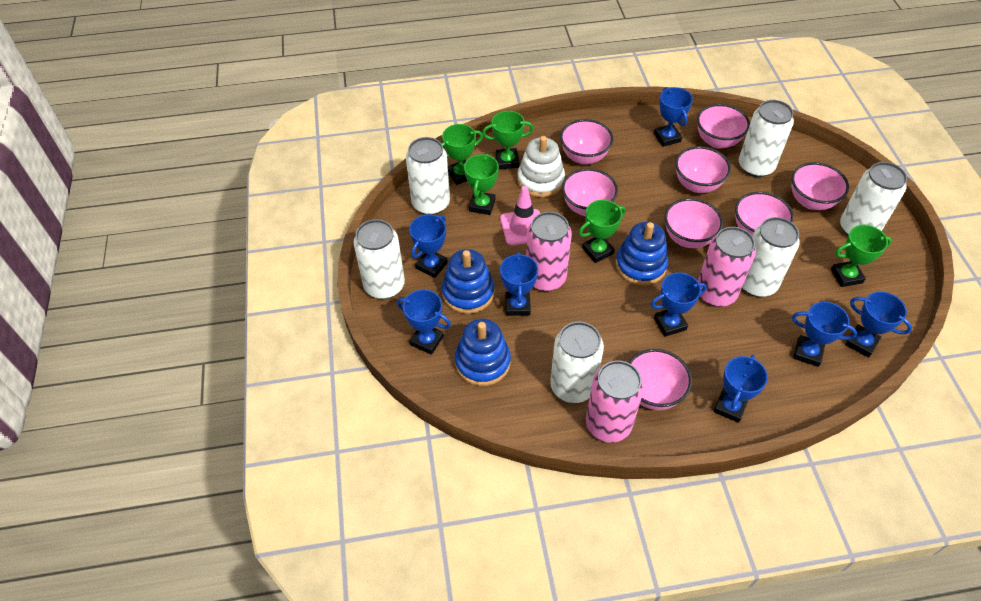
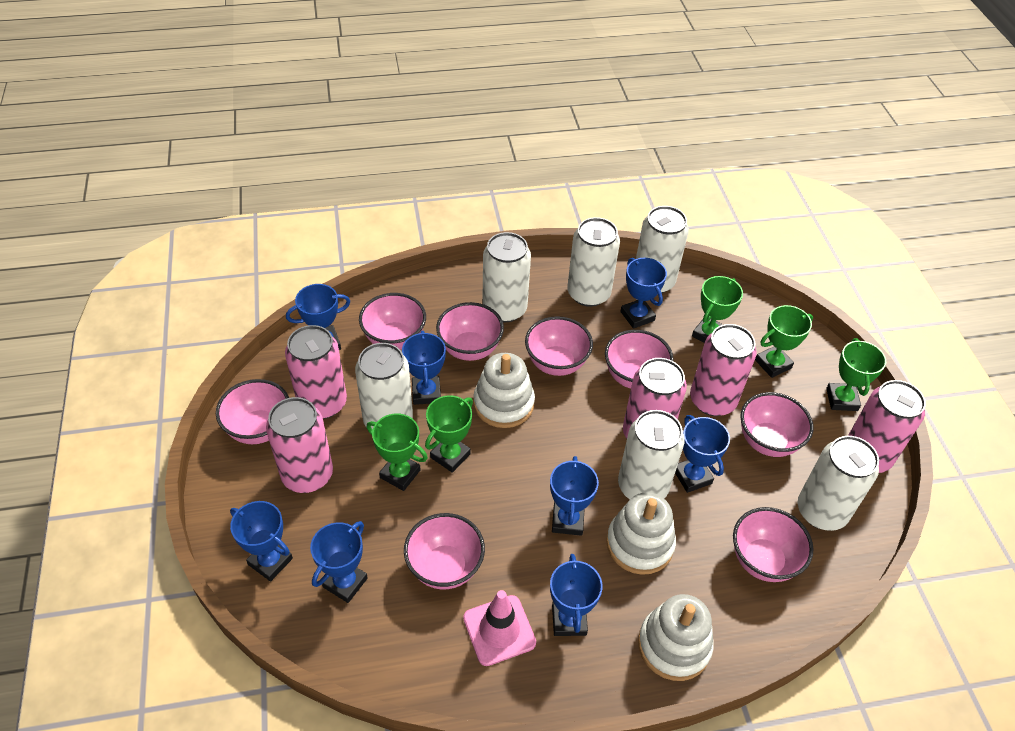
blue stacking toy: [442,249,495,314] [455,319,511,386] [615,222,668,286] = 3 -> none = 0
pink can: [526,212,572,291] [586,361,644,443] [698,227,756,307] = 3 -> [266,397,333,493] [285,325,347,419] [623,358,687,439] [690,324,757,416] [848,380,926,473] = 5
white stacking toy: [517,136,565,197] = 1 -> [473,353,535,428] [606,492,676,575] [638,594,714,681] = 3

